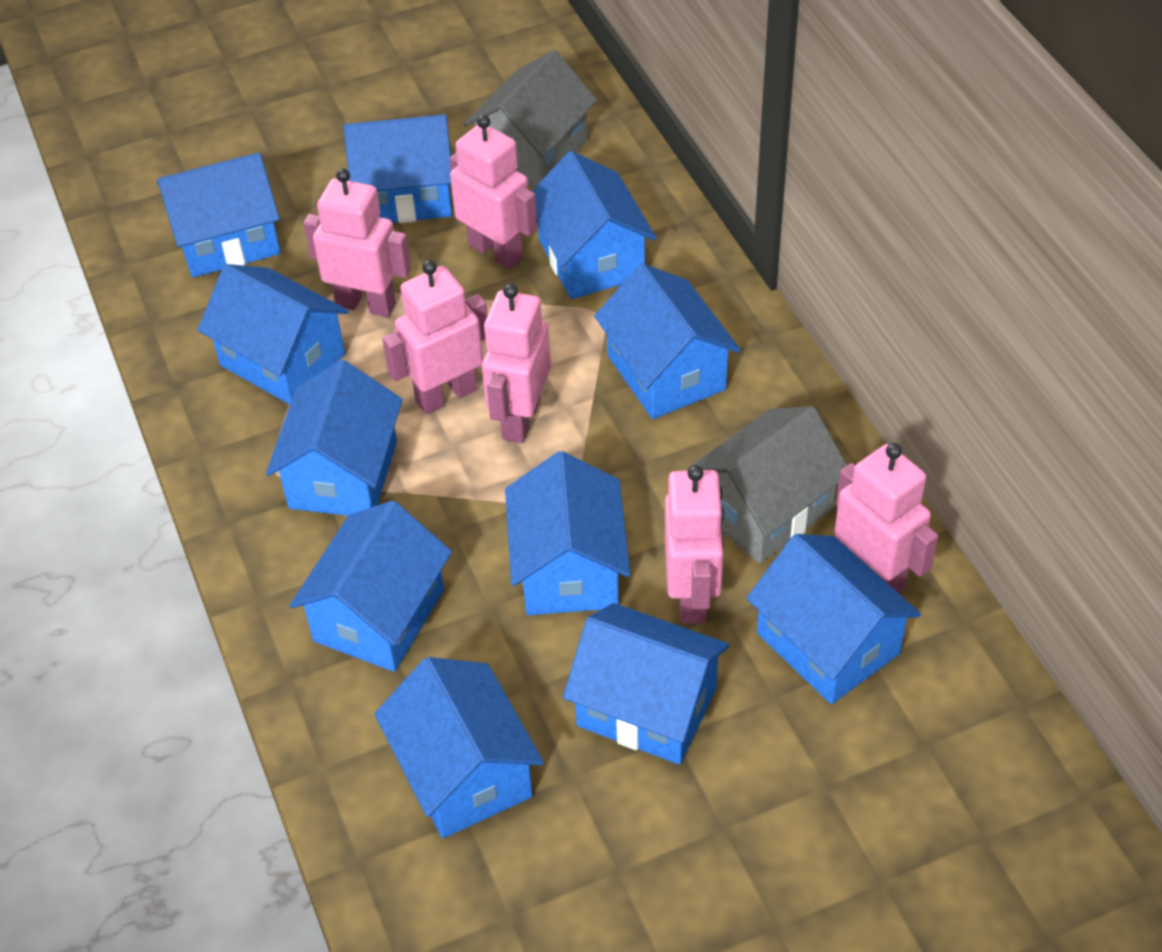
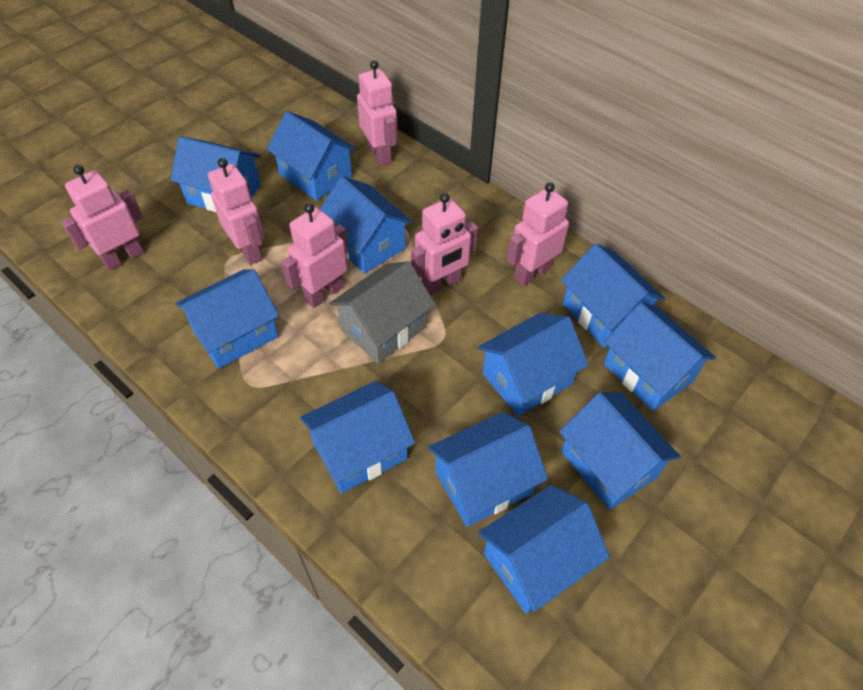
grey house: [464,50,597,188] [687,406,847,564] = 2 -> [329,261,435,363] = 1

